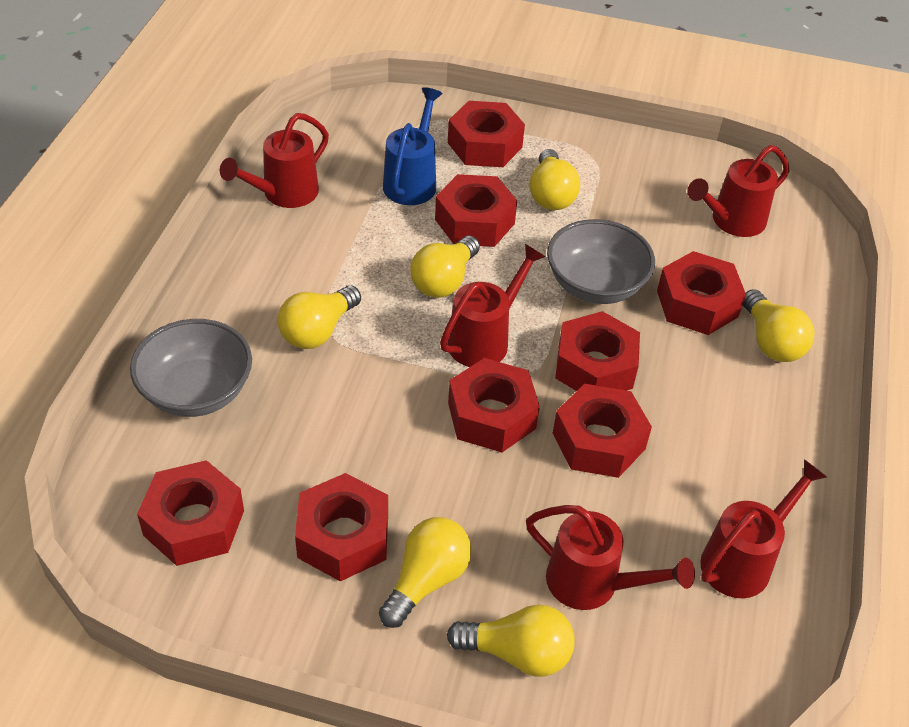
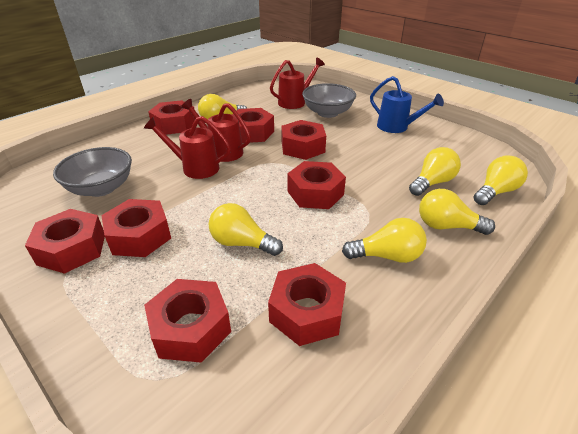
red watering can: [220,113,329,208] [440,244,545,367] [526,505,695,610] [687,145,789,237] [700,459,827,598] = 5 -> [144,116,231,179] [181,99,251,162] [270,58,325,109] = 3

